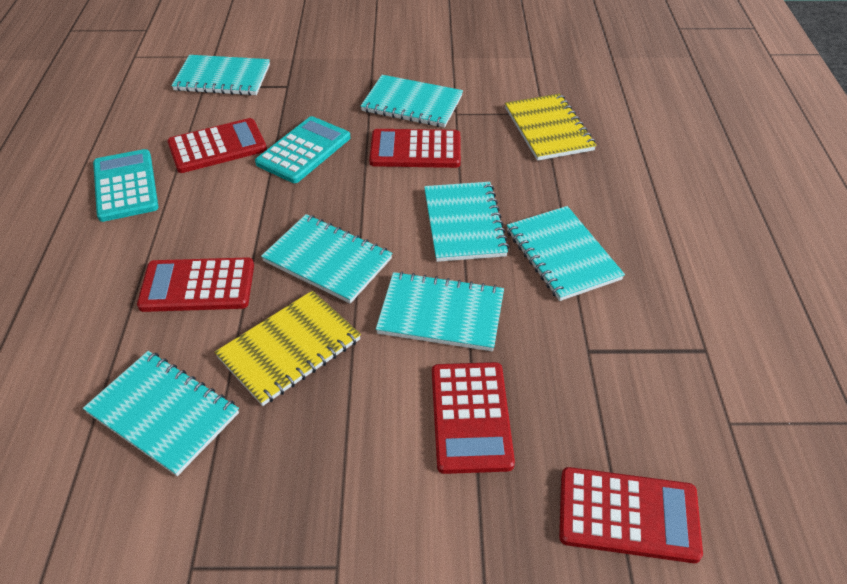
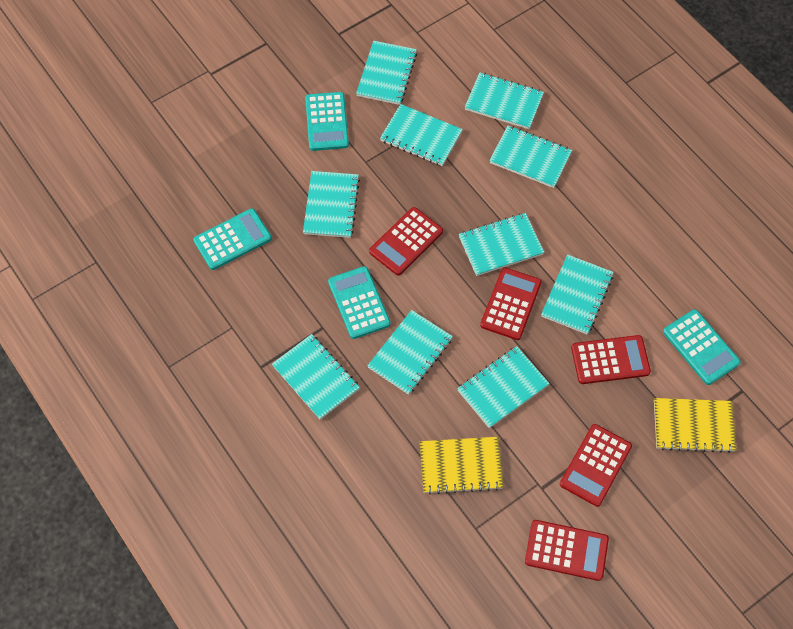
turquoise calculator: [93,149,158,222] [255,116,350,183] = 2 -> [193,208,272,270] [305,92,349,151] [328,266,391,339] [663,309,741,385] = 4
turquoise notebook: [83,351,239,476] [171,55,270,96] [261,214,392,304] [361,75,463,128] [376,271,504,351] [424,182,509,262] [507,206,625,301] = 7 -> [272,334,360,420] [303,171,360,238] [356,41,417,105] [367,310,453,395] [380,104,463,166] [457,346,550,428] [459,213,544,276] [465,72,544,129] [489,125,572,188] [541,254,614,334] = 10

